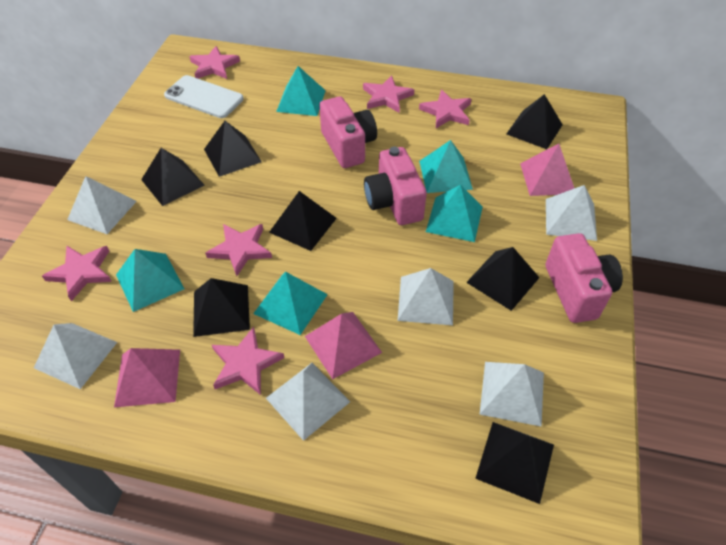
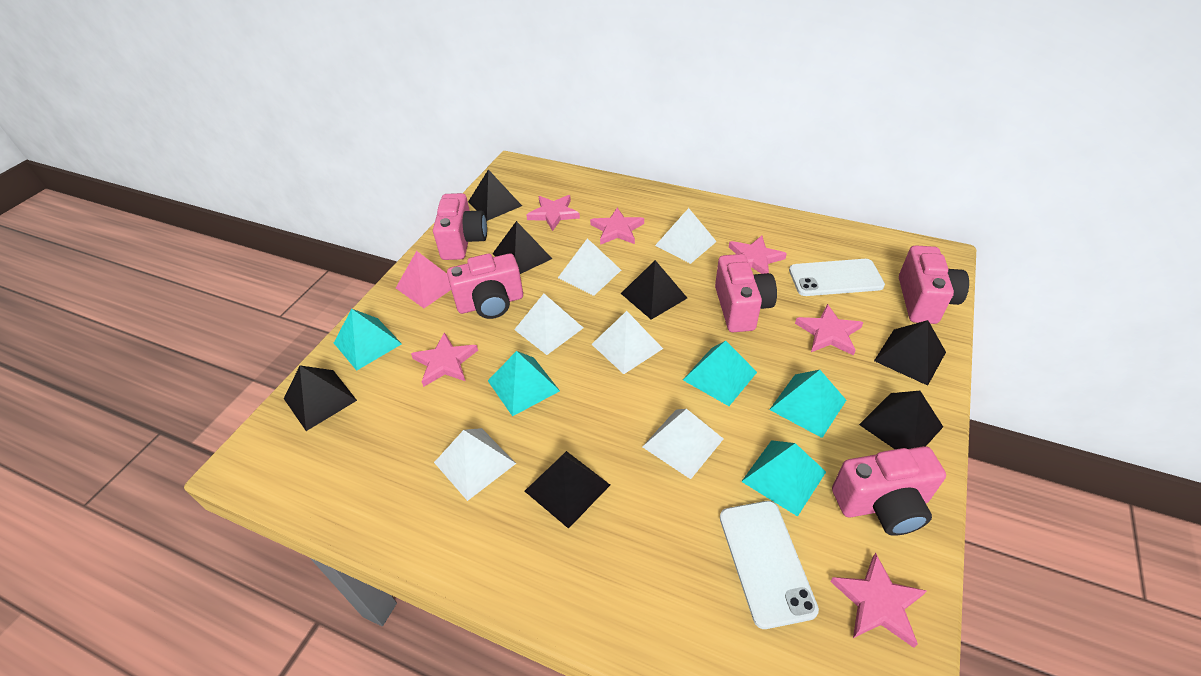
pink camera: [319,97,377,168] [364,147,427,225] [545,233,623,323] = 3 -> [433,193,487,260] [447,253,523,319] [715,254,777,332] [832,446,946,536] [899,245,969,324] = 5
pink pyramid: [114,348,180,407] [305,312,382,379] [520,144,574,196] = 3 -> [396,251,451,308] = 1
white phone: [164,75,244,118] = 1 -> [720,501,819,629] [789,259,885,296] = 2

